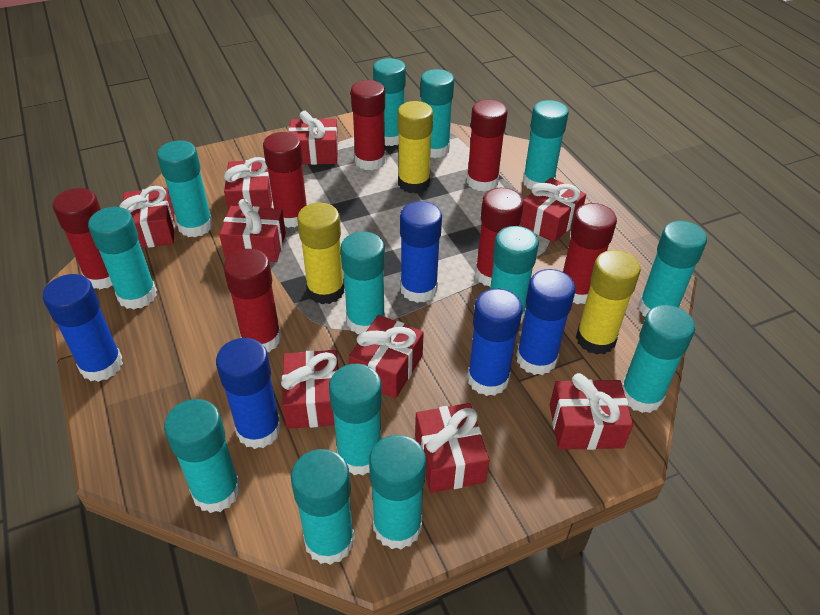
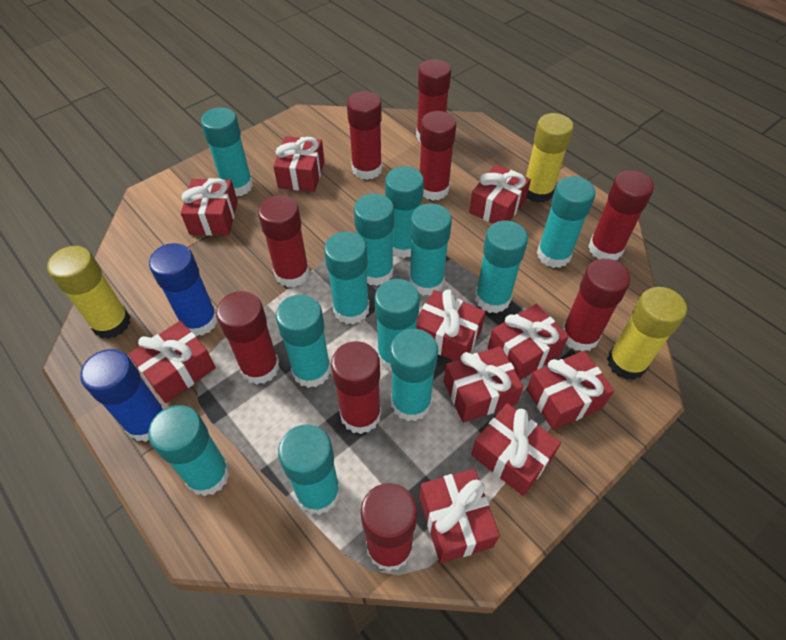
blue glue stick: [43,274,123,382] [216,338,281,449] [400,201,442,303] [467,288,523,396] [516,269,576,375] = 5 -> [80,349,164,442] [149,243,218,336] = 2
red gift: [119,186,175,248] [219,199,286,262] [224,157,273,211] [281,350,339,429] [288,111,338,165] [349,315,424,398] [415,403,489,493] [520,178,586,243] [550,373,633,450] = 9 -> [128,321,216,403] [181,178,238,236] [273,136,325,192] [416,290,486,361] [419,469,500,563] [444,346,523,423] [469,164,531,224] [471,403,561,496] [488,304,569,380] [526,351,614,430] = 10
red glue stick: [53,188,113,289] [223,249,282,352] [263,132,307,228] [351,80,386,170] [467,100,508,192] [475,188,524,287] [563,203,617,304] = 7 -> [216,291,280,385] [258,195,310,287] [331,341,381,434] [347,91,382,180] [361,483,418,571] [416,59,451,143] [420,111,457,201] [562,259,631,351] [588,170,654,260] = 9
turquoise glue stick: [88,207,157,310] [157,140,213,237] [164,399,240,513] [291,449,355,565] [329,364,382,475] [340,232,385,334] [369,435,426,550] [373,58,406,146] [420,69,454,158] [490,226,539,324] [523,100,569,189] [622,305,695,413] [638,221,707,317] = 13 -> [148,405,230,496] [201,107,253,197] [276,295,331,388] [278,424,341,515] [324,232,370,325] [354,194,394,286] [375,279,420,371] [385,166,424,258] [390,329,438,421] [409,203,452,296] [475,221,528,313] [537,176,596,268] = 12

